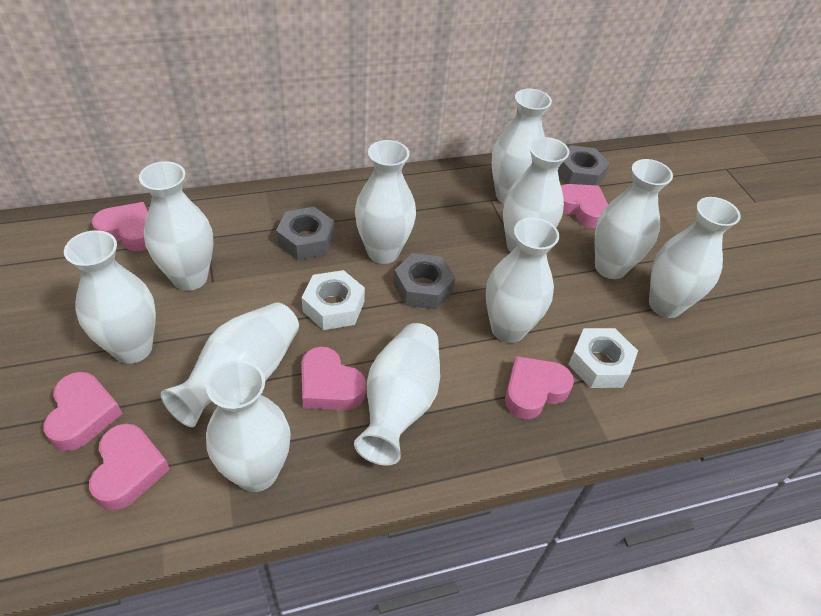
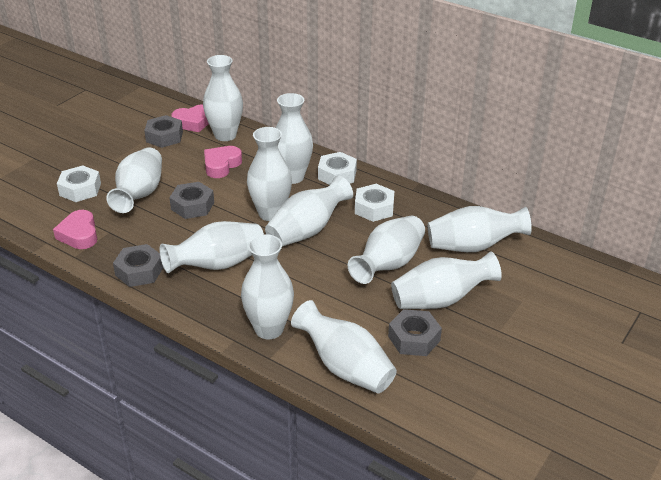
grey nut: [276,207,334,260] [393,253,456,310] [558,145,610,185] = 3 -> [113,244,163,287] [144,115,183,148] [169,182,214,219] [388,309,442,356] = 4
pink heart: [43,372,123,451] [89,423,170,510] [92,202,148,251] [301,346,366,410] [505,356,574,419] [561,184,608,228] = 6 -> [53,210,97,249] [171,104,209,132] [204,146,242,178] = 3
white nut: [301,270,365,330] [568,328,638,388] = 2 -> [57,165,101,202] [318,152,357,185] [355,184,394,222] = 3

